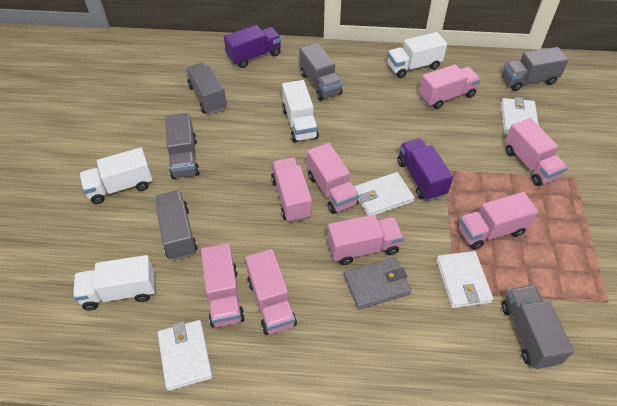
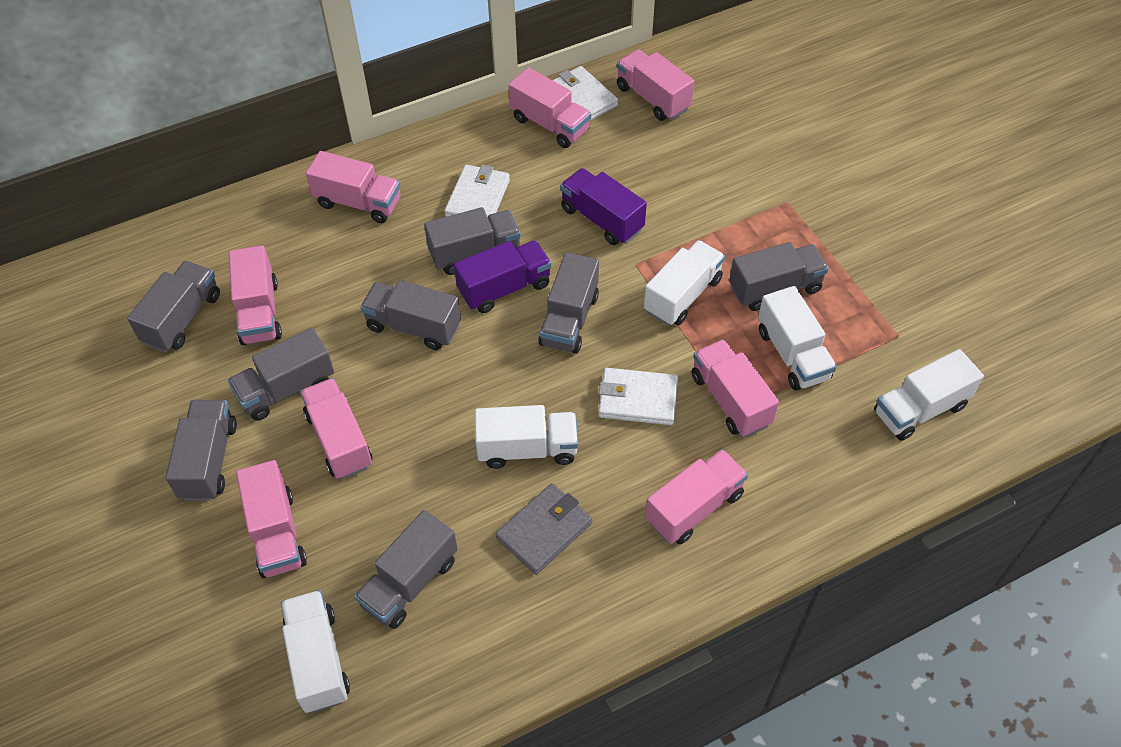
grey truck: [156,190,197,260] [165,113,200,179] [186,62,227,114] [299,42,343,101] [502,47,568,91] [502,285,574,369] = 6 -> [127,261,220,352] [166,400,237,501] [228,328,334,421] [354,510,458,629] [361,280,461,350] [424,207,521,275] [538,252,599,354] [729,242,829,311] = 8
white truck: [73,255,155,311] [79,147,153,204] [282,80,319,143] [387,32,447,78] = 4 -> [281,590,350,713] [475,405,578,469] [644,240,725,326] [758,286,837,390] [874,349,984,441] = 5
white wallet: [157,320,213,391] [354,172,414,216] [436,251,493,308] [501,97,539,134] = 4 -> [444,165,510,217] [553,66,618,121] [598,368,678,425] = 3

